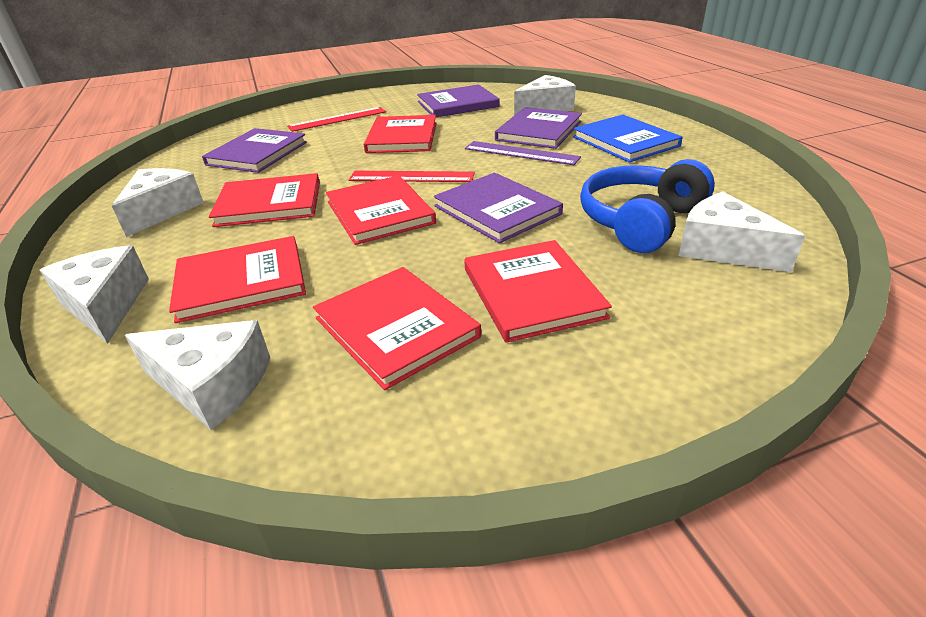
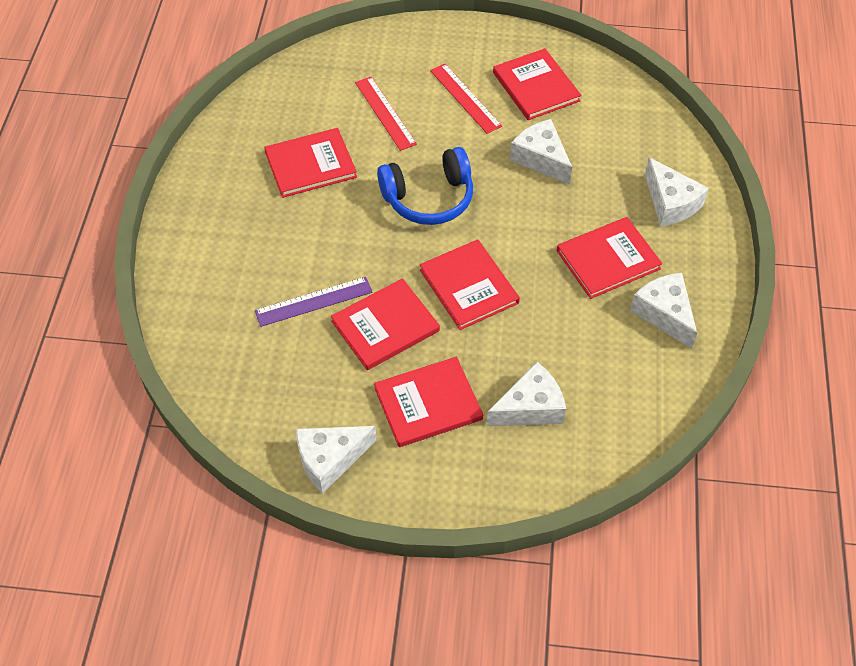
blue book: [573,115,683,163] = 1 -> none = 0
purple book: [202,128,307,173] [417,84,499,117] [434,173,563,243] [495,107,582,149] = 4 -> none = 0

